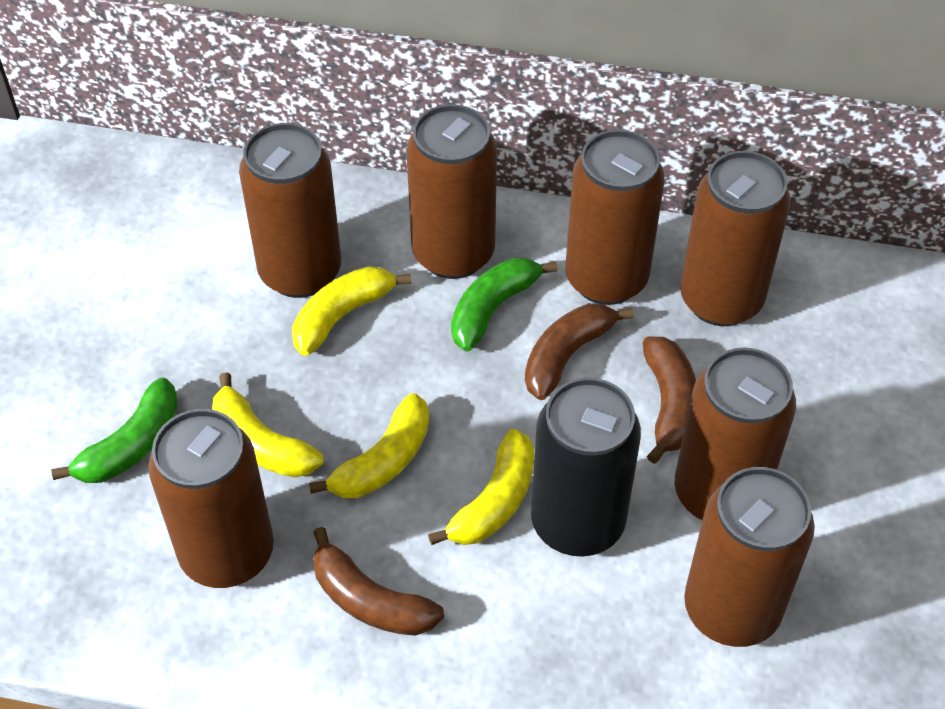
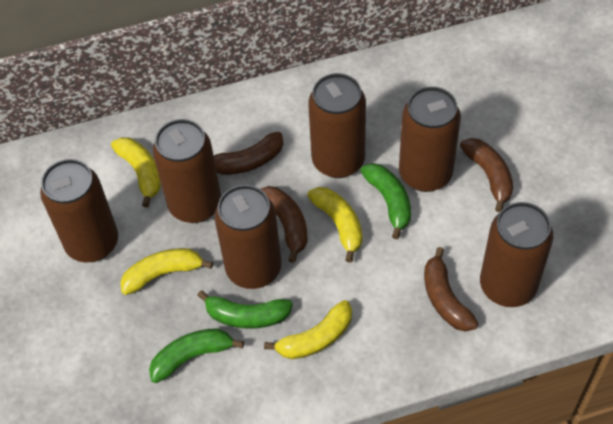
black can: [531,378,641,557] = 1 -> none = 0
brown banana: [313,527,444,636] [525,303,634,400] [642,337,696,464] = 3 -> [214,132,283,175] [261,186,308,263] [424,247,479,332] [460,138,513,212] = 4
brown can: [148,409,274,588] [239,123,341,298] [406,104,497,279] [565,130,665,305] [675,348,796,520] [680,151,791,326] [684,467,815,647] = 7 -> [40,159,118,262] [153,119,221,223] [214,185,281,289] [308,73,366,178] [399,87,461,192] [480,202,553,307] = 6
green banana: [51,377,178,483] [451,258,558,351] = 2 -> [149,328,244,383] [197,290,293,329] [361,163,411,239] = 3

